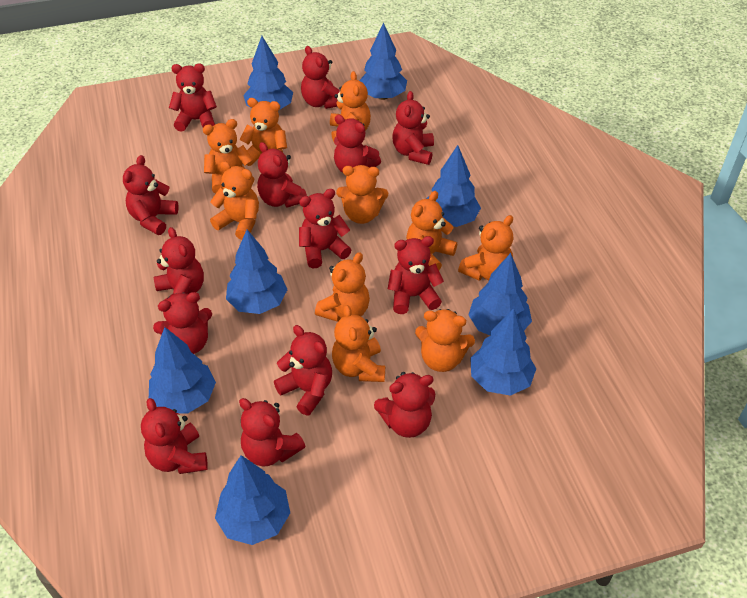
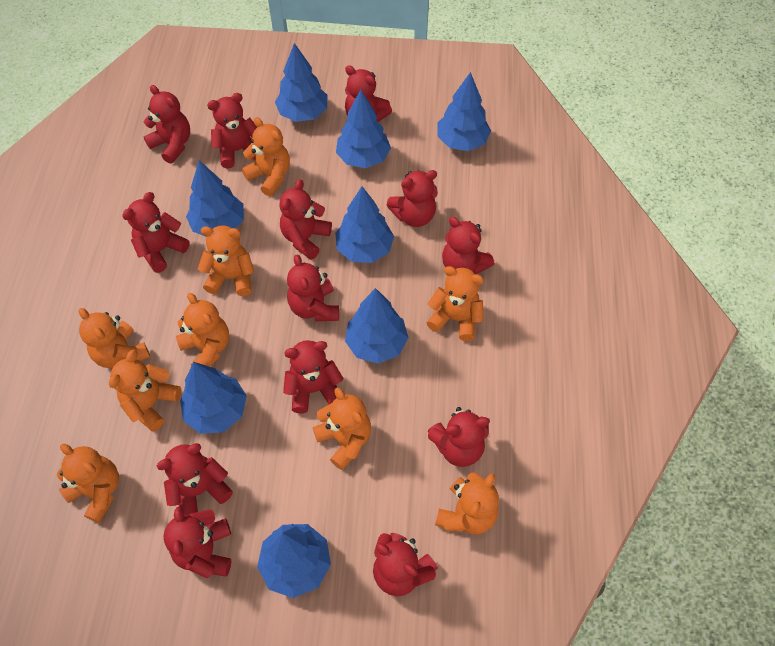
orange teddy bear: [203,119,254,194] [210,161,259,240] [239,98,287,166] [315,252,370,322] [330,71,371,142] [332,305,385,382] [336,165,388,224] [406,191,457,270] [415,309,475,372] [458,215,513,281] = 10 -> [57,444,119,523] [79,308,150,368] [109,350,181,432] [176,293,229,367] [198,225,254,296] [242,117,290,196] [313,388,371,470] [427,266,484,341] [435,473,499,534] = 9
red teddy bear: [123,155,179,235] [141,398,208,474] [153,292,212,354] [154,227,204,300] [169,64,217,132] [239,398,305,466] [257,142,307,208] [274,325,332,415] [299,189,351,269] [301,46,340,109] [334,115,381,173] [374,372,435,438] [388,236,444,314] [392,91,434,165] = 14 -> [122,192,190,273] [143,85,190,164] [157,443,233,515] [163,507,231,578] [207,93,257,168] [279,179,332,260] [283,340,344,413] [287,255,339,322] [345,65,392,122] [373,533,438,596] [387,170,438,227] [428,407,490,467] [442,217,494,274] = 13

